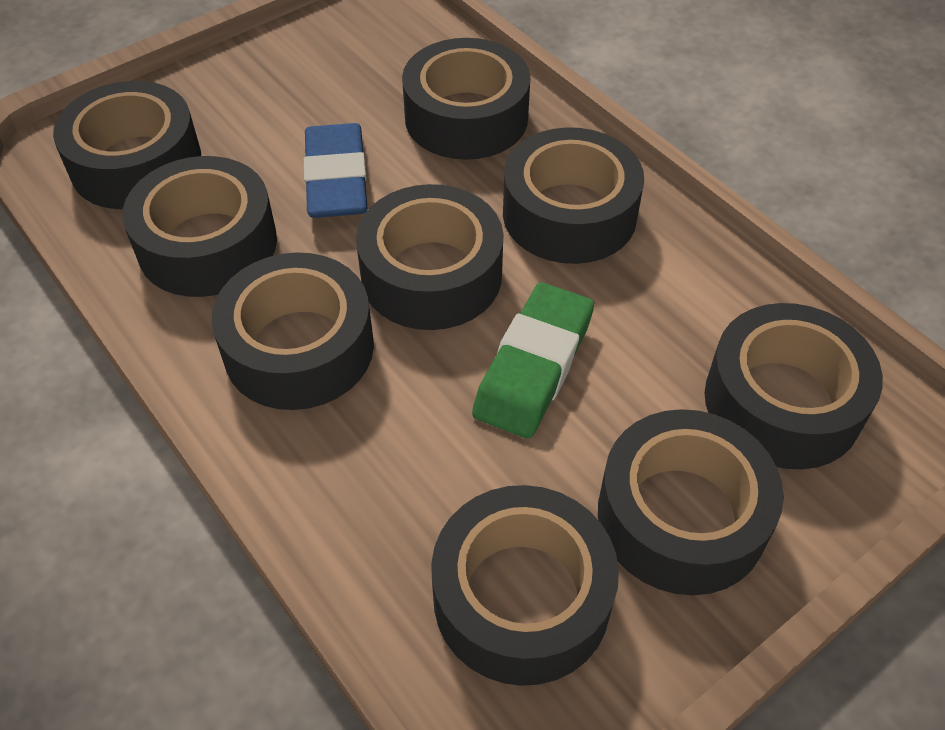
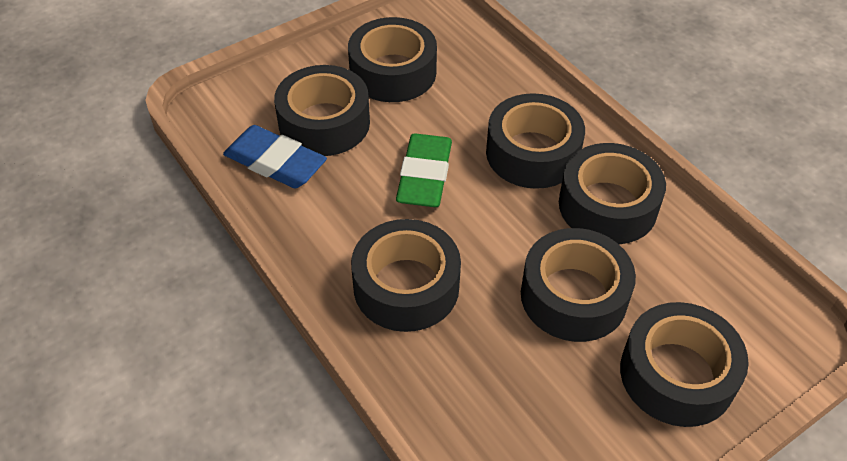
black tape: [53,81,201,209] [122,156,277,297] [212,252,374,410] [356,184,503,330] [402,38,530,160] [431,485,619,686] [503,127,644,264] [598,409,784,595] [705,303,883,470] = 9 -> [274,65,370,156] [348,17,437,102] [351,219,461,332] [486,93,585,189] [521,228,636,342] [559,143,666,244] [620,302,749,427] = 7

